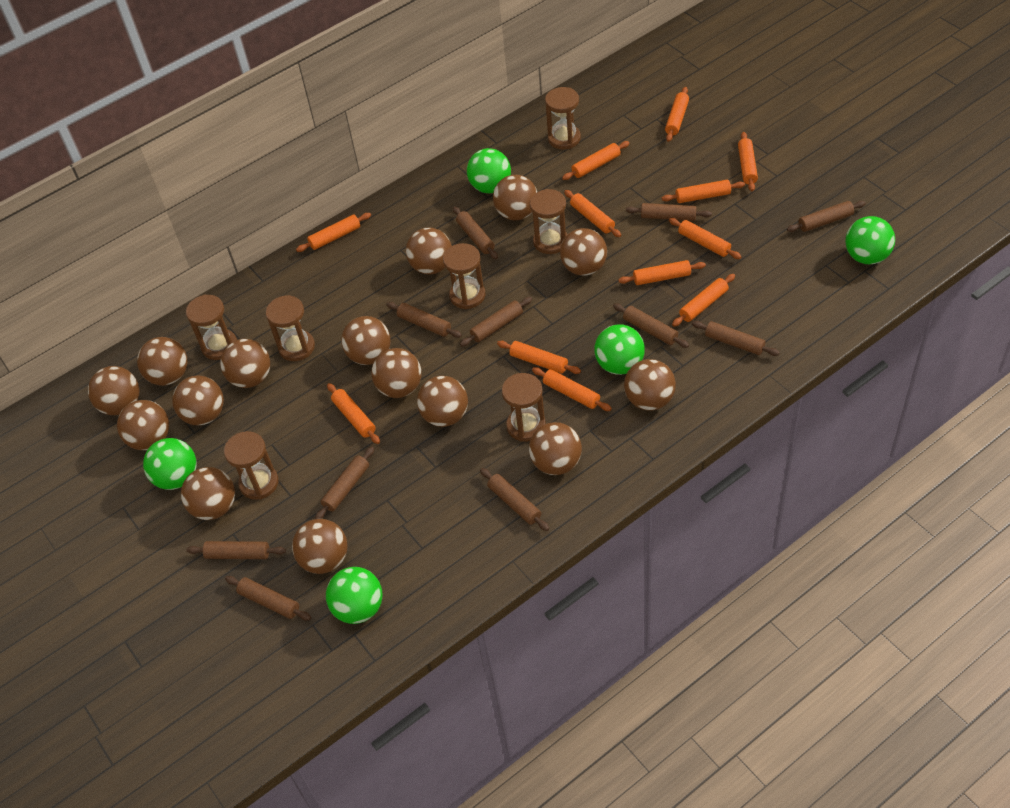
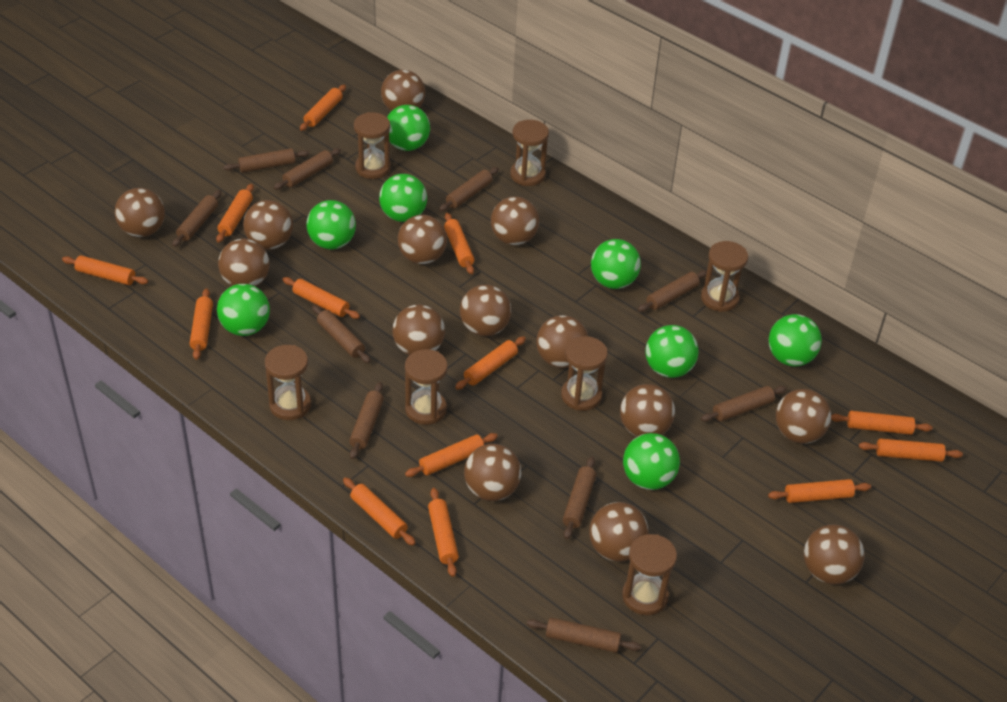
brown ball: [88,366,139,415] [117,400,169,450] [137,337,187,386] [172,376,224,425] [181,467,235,520] [220,339,270,388] [292,519,348,574] [341,316,390,365] [371,348,422,398] [406,228,452,274] [417,376,468,427] [493,175,537,220] [529,422,582,475] [560,228,607,276] [624,359,676,410] = 15 -> [114,188,165,237] [218,239,270,287] [243,200,293,250] [381,70,425,111] [392,305,445,355] [398,215,447,264] [460,285,511,336] [464,444,521,501] [491,196,539,245] [536,315,588,368] [589,502,648,562] [620,384,675,437] [776,389,831,444] [804,524,865,585] = 14
brown rolling pin: [187,541,286,559] [225,576,311,621] [315,447,374,519] [386,302,462,338] [453,207,498,259] [460,297,532,346] [480,468,549,531] [613,303,689,348] [626,203,712,221] [692,321,780,356] [787,201,866,232] = 11 -> [172,190,221,247] [224,148,310,173] [274,148,341,190] [312,305,371,363] [349,382,384,459] [439,167,499,211] [527,617,641,653] [563,457,596,539] [638,270,707,312] [701,386,787,422] = 10
green ball: [143,438,197,490] [326,567,383,624] [467,148,511,193] [594,324,645,375] [845,216,895,264] = 5 -> [217,284,270,336] [306,200,356,250] [379,174,427,222] [387,105,430,151] [591,239,641,289] [623,433,680,490] [645,325,699,378] [769,314,822,366] = 8
orange rolling pin: [296,213,371,252] [327,383,380,444] [497,341,581,374] [532,367,612,411] [562,141,630,180] [564,190,621,237] [618,260,706,285] [662,180,745,203] [665,87,689,142] [669,218,742,259] [672,274,735,327] [738,132,758,191] = 12 -> [62,255,148,285] [190,288,213,360] [216,184,254,243] [282,277,360,319] [300,85,346,131] [343,478,416,546] [405,433,498,477] [428,488,459,577] [444,213,474,274] [455,336,526,390] [768,479,871,503] [831,411,932,435] [859,438,963,462] = 13

